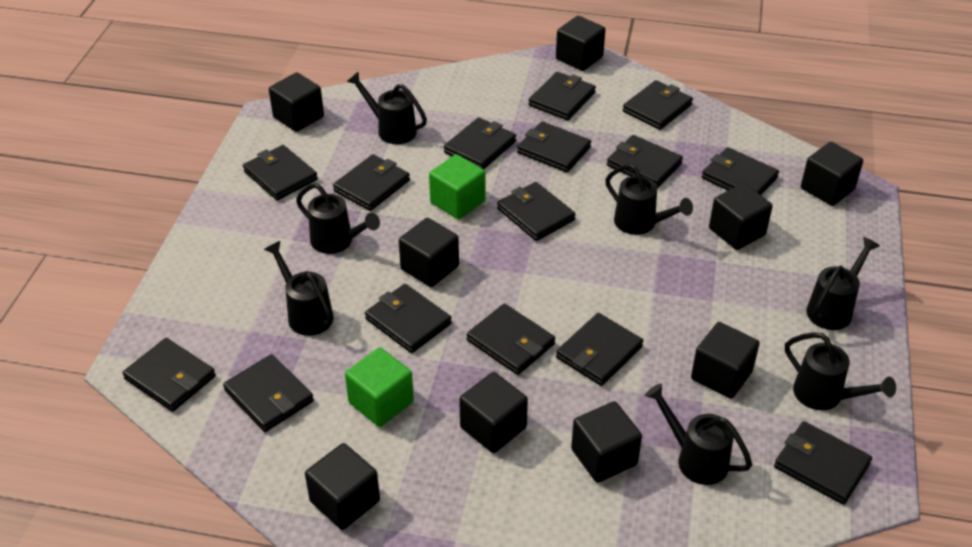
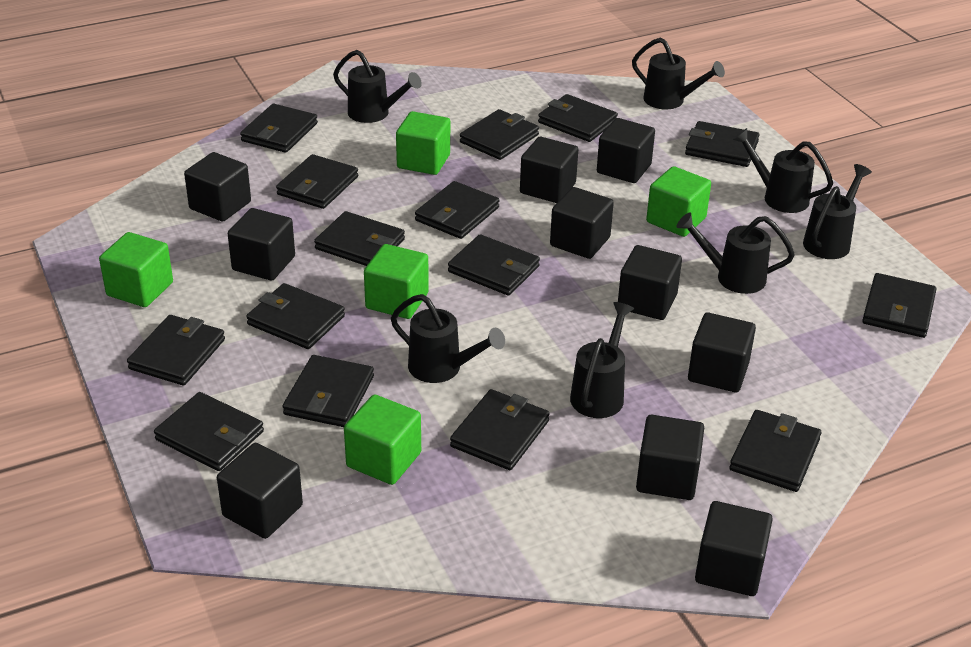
black cube: [269,72,324,132] [305,443,380,530] [399,218,459,287] [459,372,528,453] [556,16,606,71] [571,401,642,483] [691,322,760,399] [709,183,773,250] [801,142,863,206] = 9 -> [184,152,251,222] [217,443,303,539] [228,208,295,281] [520,137,578,203] [550,187,614,259] [597,118,655,183] [618,245,682,320] [636,415,704,500] [688,312,756,393] [695,501,773,596] = 10
green cube: [345,348,414,427] [429,154,485,219] = 2 -> [99,232,173,307] [344,395,421,485] [364,244,429,319] [396,111,450,175] [646,166,711,237] = 5

